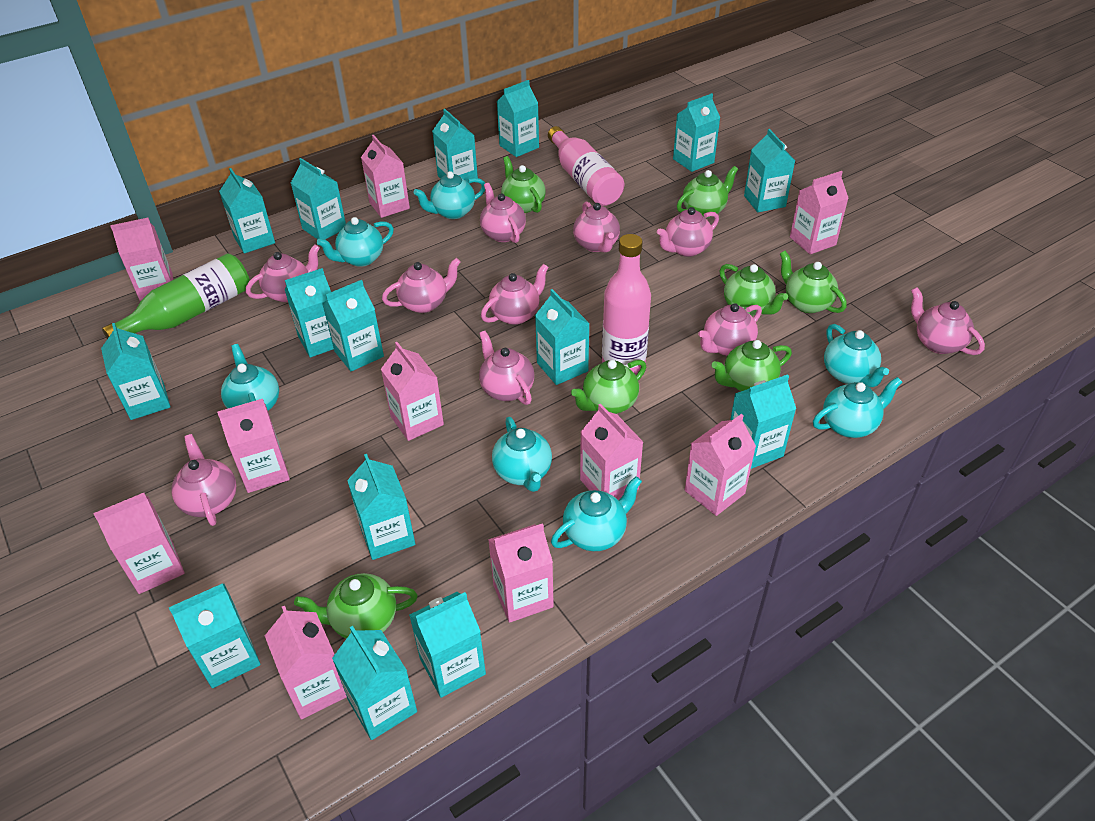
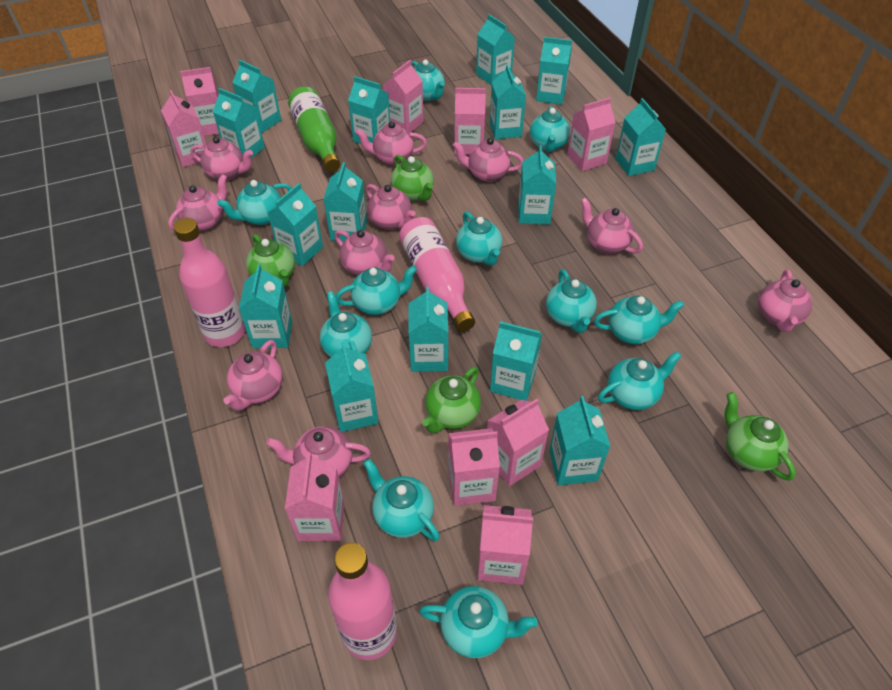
green teapot: [294,573,418,639] [501,156,546,213] [571,360,646,414] [677,166,738,218] [711,340,792,391] [720,264,788,316] [780,251,847,313] = 7 -> [246,234,295,287] [391,155,434,201] [422,367,481,433] [724,392,796,481] = 4
pink bottle: [548,126,624,206] [602,234,651,375] = 2 -> [174,218,245,347] [328,543,397,660] [399,217,475,332] = 3
pink carton: [93,493,185,594] [110,218,173,301] [217,399,290,493] [265,606,347,719] [361,135,410,218] [381,342,444,441] [488,523,554,623] [580,404,643,500] [685,414,756,516] [790,171,848,254] = 10 -> [161,90,207,167] [180,67,219,136] [285,452,345,541] [383,60,424,134] [448,428,500,506] [454,88,486,155] [477,505,533,585] [487,399,549,486] [567,98,616,171] = 9
turquoise teapot: [221,344,279,411] [317,217,394,267] [413,171,485,219] [492,417,552,492] [551,476,642,551] [813,377,902,438] [824,324,889,387] = 7 -> [217,180,292,225] [320,291,372,357] [336,266,417,315] [364,459,440,541] [411,59,445,101] [419,586,538,658] [456,211,502,266] [530,106,570,152] [546,269,597,333] [594,296,684,344] [598,352,682,410] = 11

